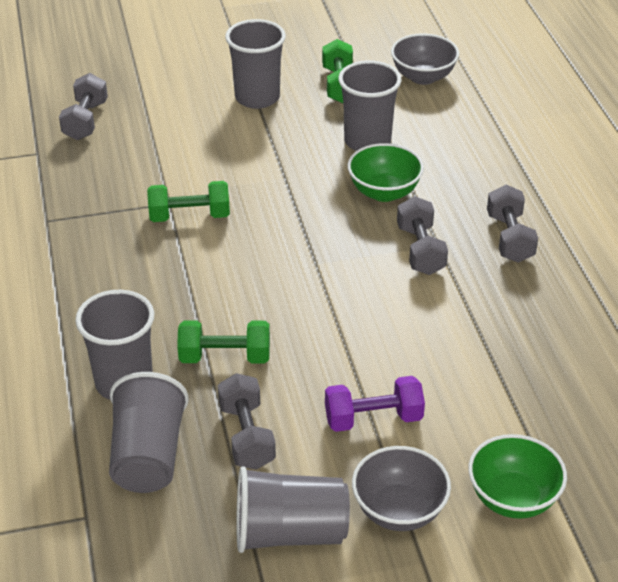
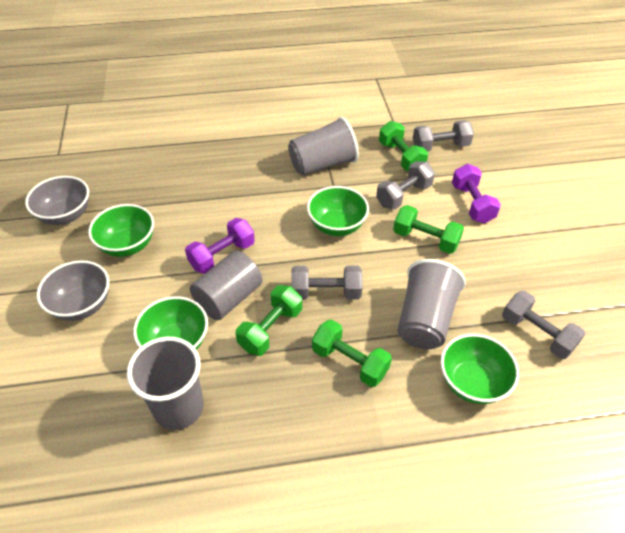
green bowl: [347,143,424,202] [468,434,567,519] = 2 -> [88,204,154,257] [133,296,208,350] [307,186,369,236] [441,334,519,404] = 4
green dumbbell: [147,181,230,222] [177,320,270,363] [322,39,353,103] = 3 -> [236,285,302,356] [312,320,392,387] [379,121,428,171] [393,205,464,254] = 4
grey cup: [75,290,154,400] [109,372,189,493] [225,19,286,109] [236,466,350,553] [338,61,402,151] = 5 -> [127,337,204,430] [288,117,359,176] [397,259,466,349] = 3
grey cylinder: none = 0 -> [190,251,262,320] = 1
purple dumbbell: [325,376,425,432] = 1 -> [185,218,255,274] [452,164,501,224] = 2

